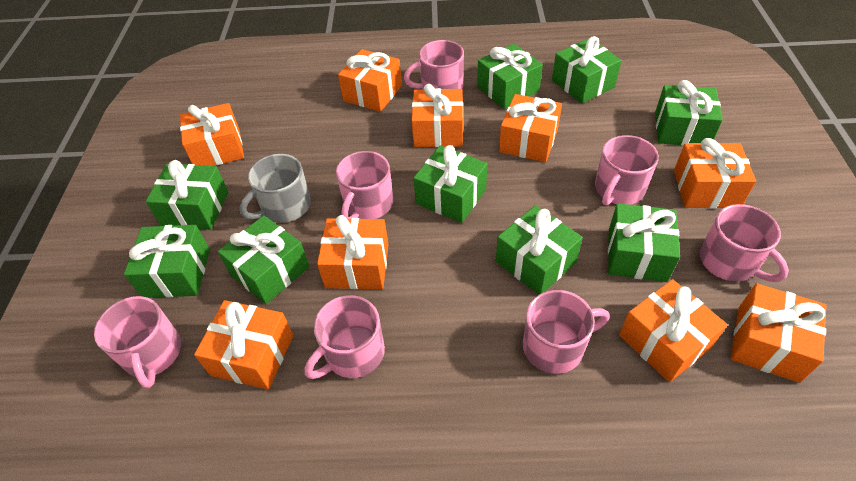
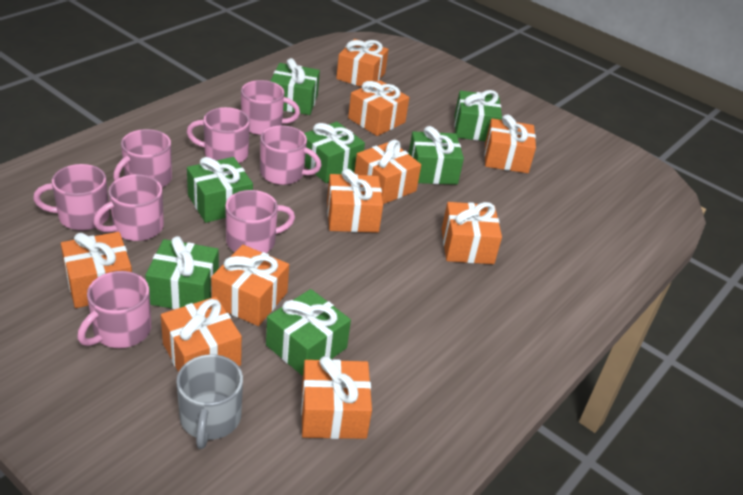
green gift: [124,225,210,298] [146,160,228,230] [218,215,309,304] [413,145,487,223] [477,44,543,109] [496,205,583,295] [552,36,622,103] [608,203,680,282] [655,80,723,146] = 9 -> [145,236,219,309] [187,157,253,223] [266,289,351,376] [271,58,320,115] [304,122,365,183] [409,126,464,185] [454,90,502,141] = 7
orange gift: [180,103,244,166] [194,300,293,390] [317,215,389,289] [338,49,402,112] [411,84,463,147] [499,94,562,162] [619,279,728,382] [674,138,756,208] [731,283,826,383] = 9 -> [61,232,132,308] [161,297,242,372] [211,245,289,326] [301,356,372,439] [327,169,383,233] [336,39,389,87] [348,80,409,136] [354,140,421,204] [442,202,502,264] [485,114,536,173] = 10
pink mug: [94,296,181,389] [305,295,385,379] [336,151,393,219] [404,40,464,89] [523,290,610,374] [595,135,659,206] [700,204,789,282] = 7 -> [33,164,110,230] [77,271,151,348] [93,174,164,241] [113,129,172,188] [187,107,250,163] [225,190,295,253] [241,80,300,135] [260,125,322,185] = 8

